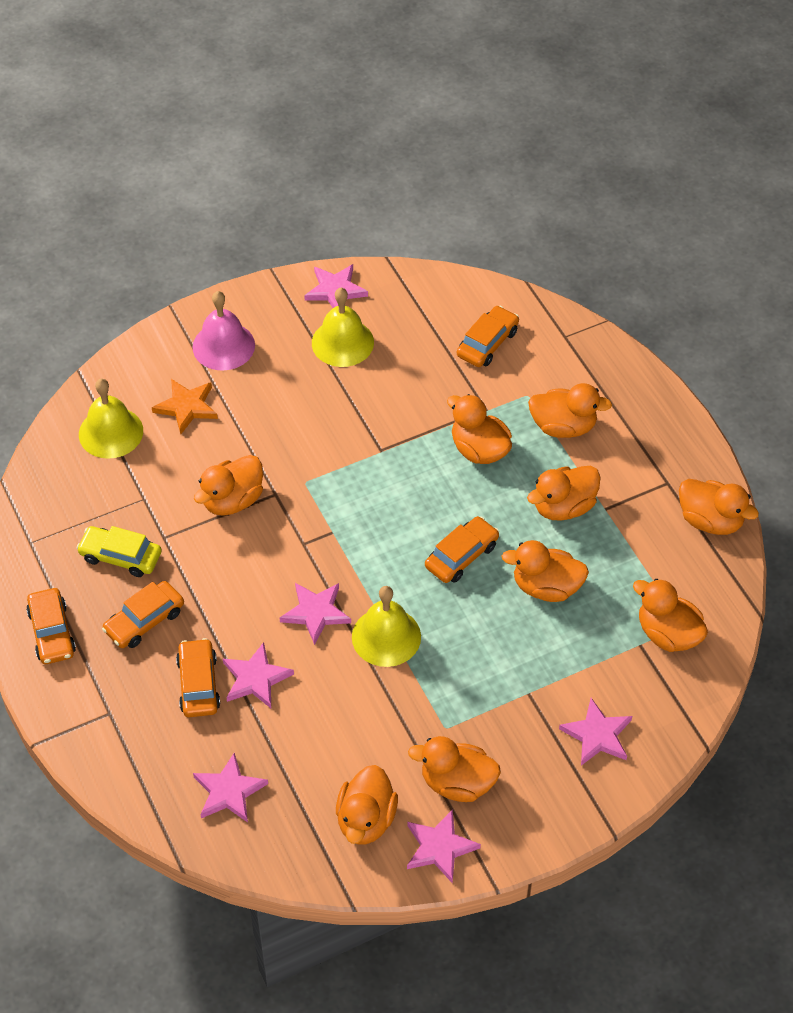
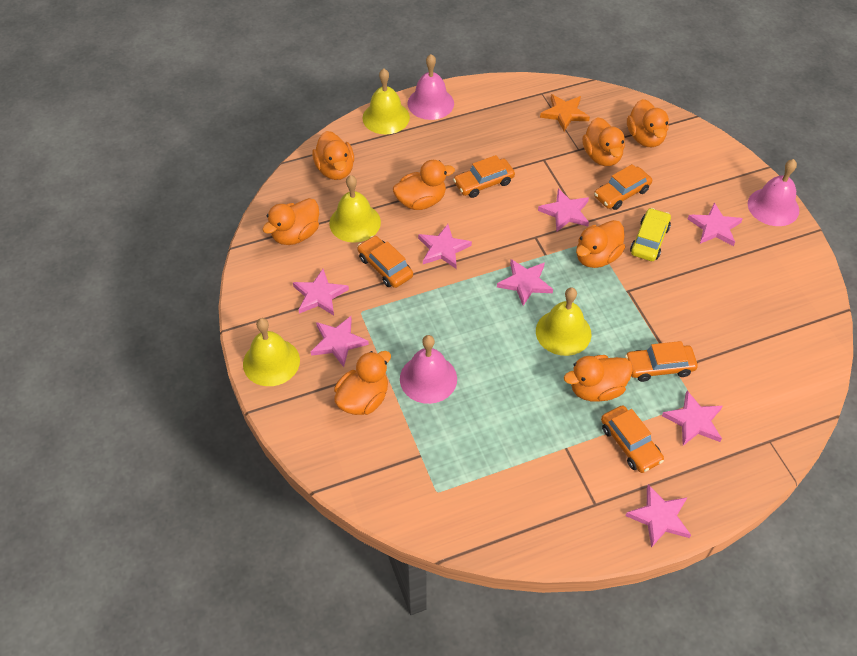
orange duck: [194,455,263,516] [336,765,398,845] [408,736,501,802] [447,394,512,464] [502,540,589,602] [527,466,601,521] [528,383,612,438] [633,579,708,652] [679,479,759,535] = 9 -> [262,198,319,245] [312,131,354,180] [334,351,391,415] [393,160,455,210] [564,355,633,402] [576,220,625,268] [582,117,625,166] [627,99,669,147] = 8
pink bell: [192,291,255,371] = 1 -> [400,335,457,404] [407,54,454,120] [748,159,799,226] = 3
pink star: [193,753,268,823] [223,642,294,708] [280,583,351,645] [304,264,368,308] [407,809,481,884] [559,698,632,766] = 6 -> [293,269,349,315] [311,316,369,367] [418,224,472,269] [497,259,553,306] [538,188,589,231] [625,484,691,548] [662,391,722,446] [688,203,743,246] = 8
yellow bell: [79,379,143,459] [312,288,374,367] [352,586,421,667] = 3 -> [243,318,300,386] [329,175,381,243] [362,69,410,134] [536,287,591,356] = 4

